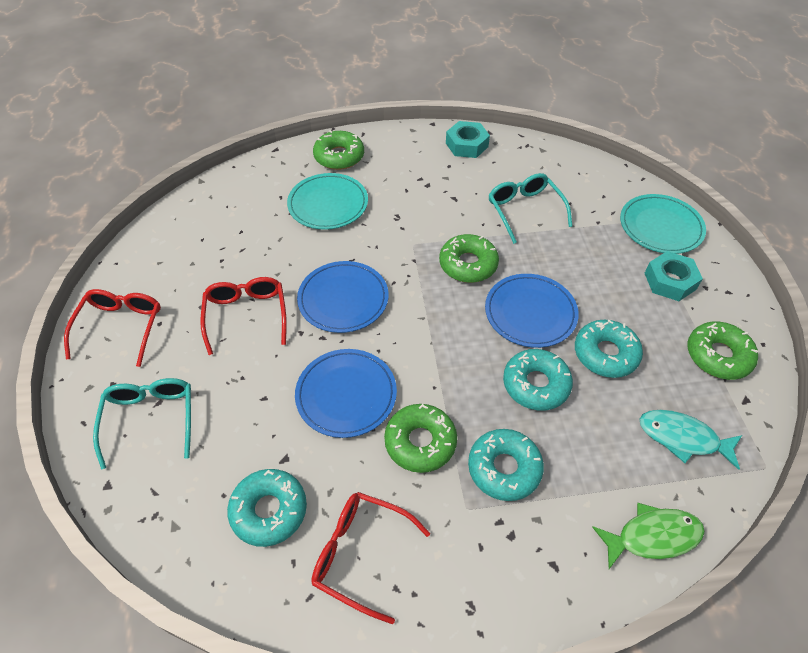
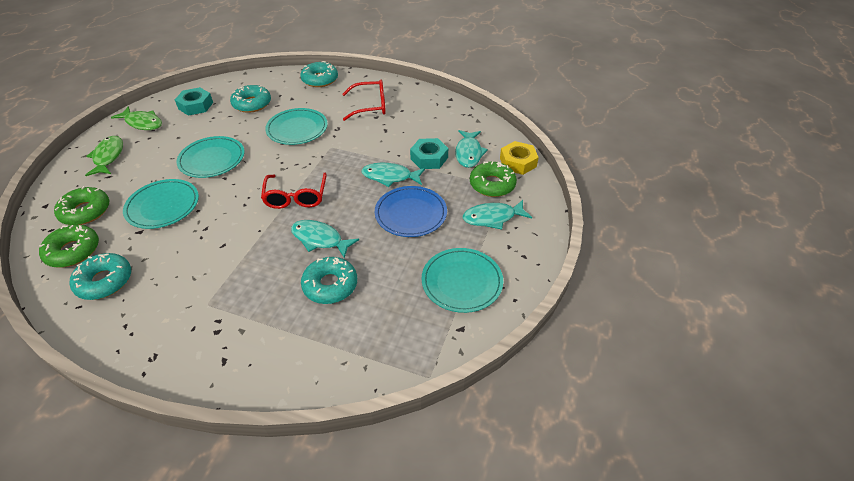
blue plate: [295,349,397,438] [297,261,388,333] [485,274,579,348] = 3 -> [375,186,447,237] = 1
green donut: [313,130,364,170] [384,404,457,473] [439,234,499,283] [687,322,758,380] = 4 -> [39,225,99,268] [54,186,109,225] [470,161,517,197] = 3
green fish: [592,503,705,569] = 1 -> [85,136,123,176] [111,106,162,130] = 2
red glasses: [64,289,161,367] [201,277,287,355] [311,492,430,624] = 3 -> [261,173,327,209] [342,80,386,121] = 2
turquoise fish: [639,410,742,470] = 1 -> [291,220,359,259] [361,163,425,187] [455,130,488,168] [463,200,532,230] = 4
turquoise glasses: [93,378,191,469] [489,173,573,244] = 2 -> none = 0
turquoise plate: [287,173,368,230] [620,194,706,254] = 2 -> [123,179,199,229] [176,136,244,178] [265,108,328,145] [422,248,503,313] = 4
yellow nut: none = 0 -> [500,141,539,175] = 1

